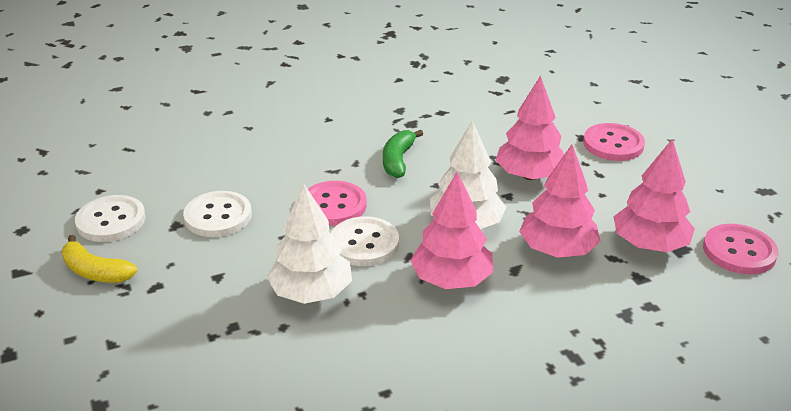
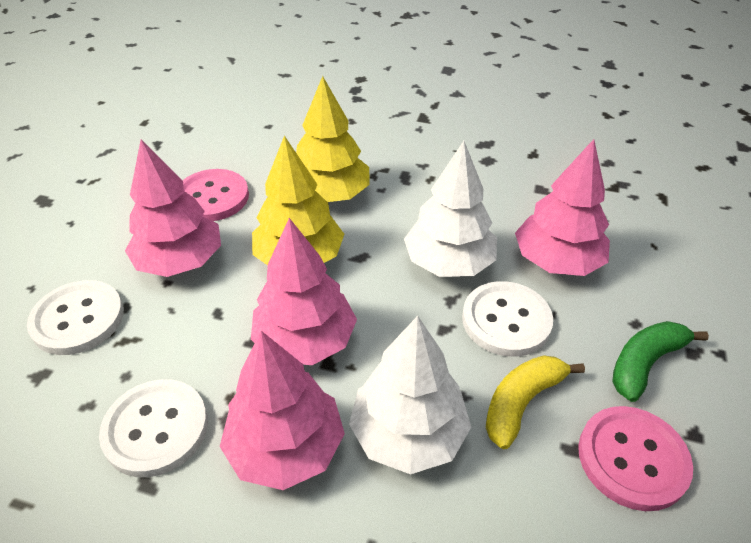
pink button: [308,181,367,226] [583,123,645,161] [703,224,778,275] = 3 -> [182,169,249,221] [578,406,693,511] = 2
yellow tree: none = 0 -> [252,135,344,265] [296,76,370,202] = 2

